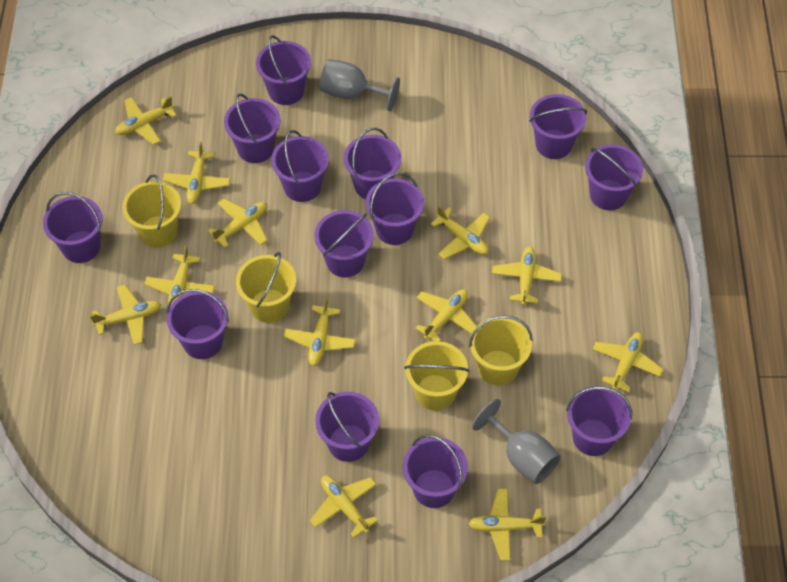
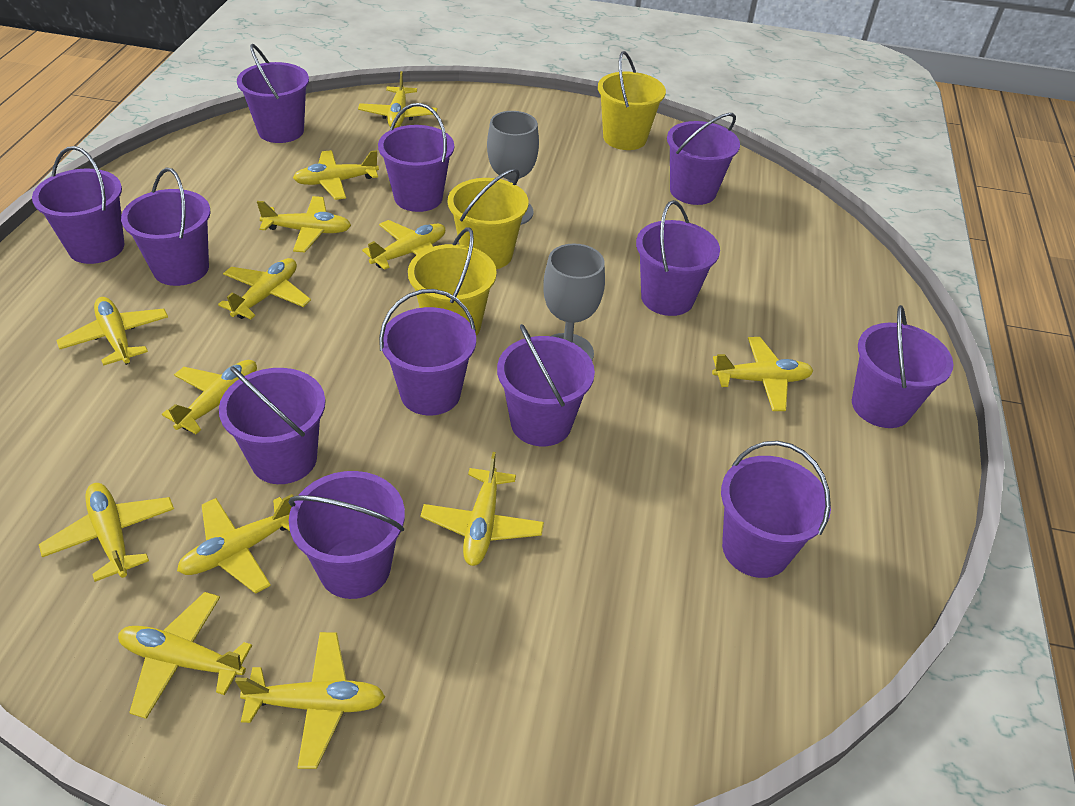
purple bucket: [43,192,102,263] [167,289,229,359] [224,94,281,163] [256,35,311,105] [271,130,329,202] [314,210,374,277] [315,392,379,462] [344,128,401,199] [366,172,424,245] [403,435,468,508] [529,94,587,159] [566,386,632,456] [585,144,643,210] = 13 -> [32,146,124,264] [121,168,211,286] [219,366,325,484] [237,44,309,143] [288,471,405,599] [378,103,454,212] [379,289,476,416] [497,324,595,446] [636,200,720,316] [667,113,740,205] [721,441,831,578] [852,305,954,428] = 12
yellow bucket: [122,174,181,248] [236,252,296,323] [404,341,469,411] [469,316,533,386] = 4 -> [408,227,497,336] [448,168,529,269] [598,51,666,150] = 3
yellow plane: [90,285,161,345] [115,96,177,145] [145,245,215,306] [163,141,230,204] [208,199,267,248] [284,297,356,366] [310,475,378,538] [415,289,476,341] [431,205,490,259] [468,489,546,561] [492,246,562,305] [593,332,663,392] = 12 -> [39,483,174,582] [56,297,168,366] [118,592,252,719] [162,360,257,434] [177,494,293,594] [218,258,311,319] [235,632,385,769] [257,196,351,252] [293,150,379,200] [358,71,437,128] [362,220,445,270] [420,452,544,566] [712,337,813,411] = 13

